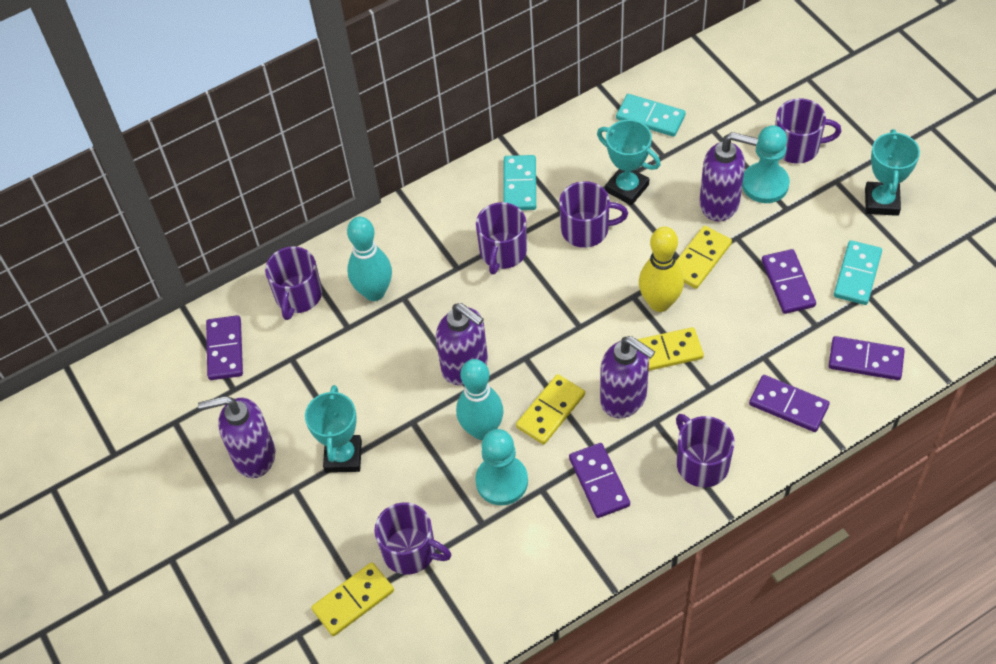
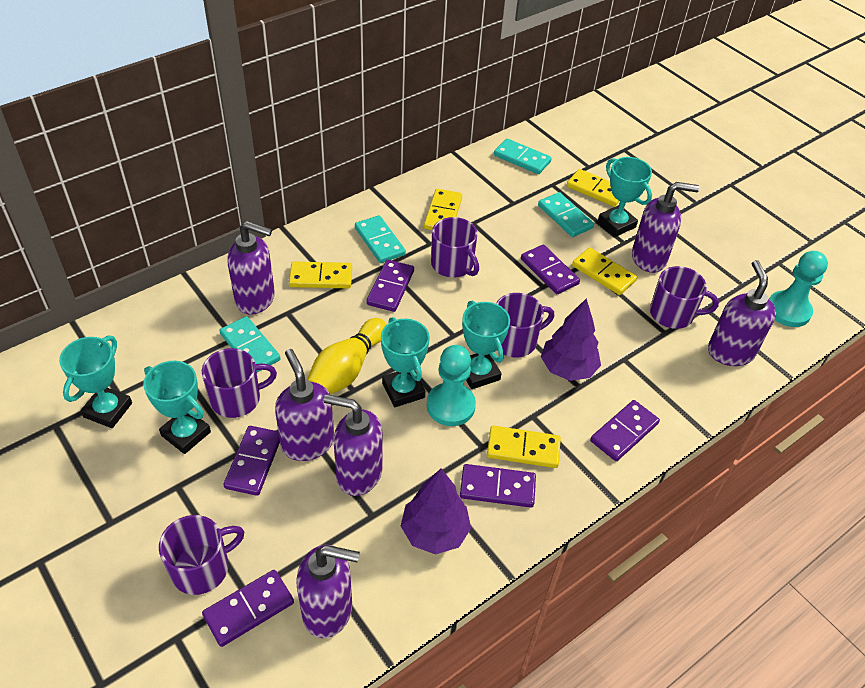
purple domino: [206,315,243,380] [569,443,630,518] [749,375,830,432] [762,249,816,314] [829,336,905,380] = 5 -> [202,570,294,647] [223,426,280,496] [366,260,414,312] [460,464,536,508] [521,244,580,294] [590,400,660,461] = 6
purple mug: [265,247,322,320] [374,502,451,575] [476,202,527,274] [559,181,628,248] [676,414,735,487] [775,98,841,164] = 6 -> [159,515,244,595] [202,348,277,418] [431,217,479,278] [496,293,554,357] [650,266,719,329] = 5
purple soap dispenser: [198,396,275,478] [436,303,488,385] [600,336,655,418] [699,132,758,221] = 4 -> [227,221,275,315] [275,349,334,461] [296,545,360,638] [324,394,382,496] [632,182,699,273] [708,260,776,366] = 6
purple tree: none = 0 -> [401,468,471,555] [541,298,601,381] = 2
turquoise bowling pin: [347,217,392,301] [456,359,504,440] = 2 -> none = 0
turquoise domino: [503,155,536,210] [616,94,686,137] [834,240,882,305] = 3 -> [219,316,281,372] [355,215,406,263] [494,138,552,174] [538,192,594,237] = 4
turquoise trophy: [305,385,362,473] [597,120,661,205] [865,129,920,216] = 3 -> [59,335,132,428] [143,361,211,454] [381,317,430,407] [462,300,510,389] [598,157,652,237] = 5
yellow domino: [311,562,394,636] [516,374,585,445] [637,327,704,371] [676,226,732,289] = 4 -> [289,261,352,289] [424,189,462,230] [487,426,561,468] [567,169,619,207] [572,248,637,295] = 5

